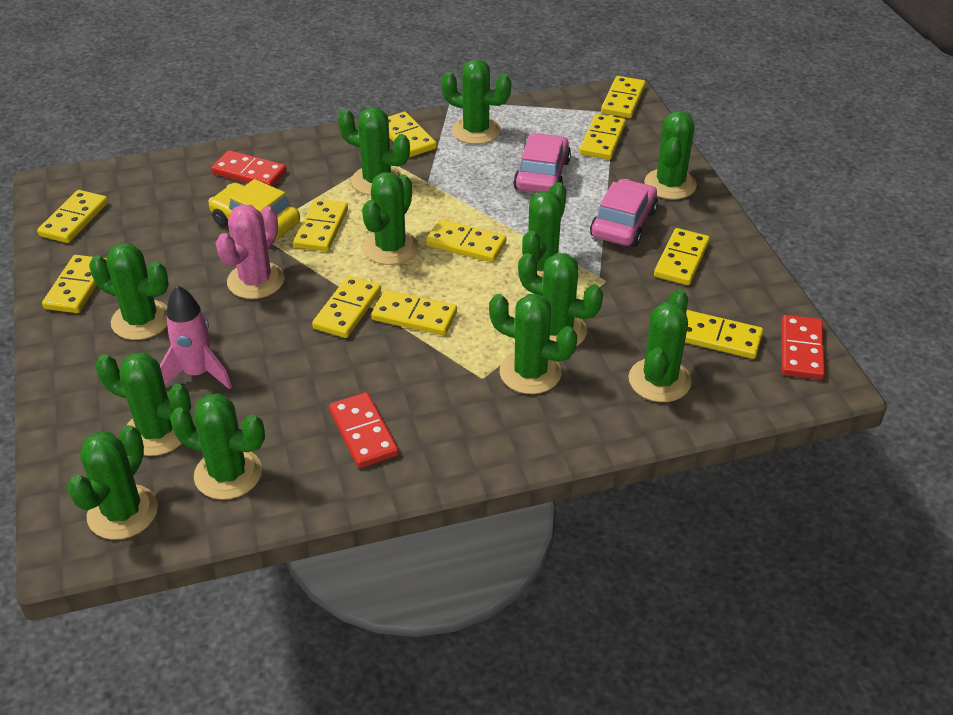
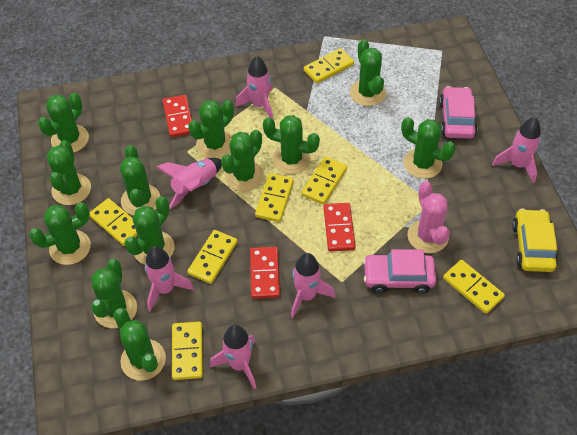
pink rocket: [160,285,232,389] = 1 -> [145,246,194,312] [156,158,222,209] [210,325,256,389] [236,56,273,119] [291,253,335,318] [492,117,541,184] = 6
yellow domino: [37,190,108,243] [42,255,107,313] [293,199,348,252] [312,276,381,338] [371,290,457,336] [388,112,437,157] [426,219,506,262] [579,114,626,160] [601,76,646,118] [654,228,710,285] [685,310,763,359] = 11 -> [89,198,138,246] [172,322,203,380] [187,230,237,284] [255,173,294,222] [301,157,347,205] [304,48,354,84] [443,260,505,314] = 7

